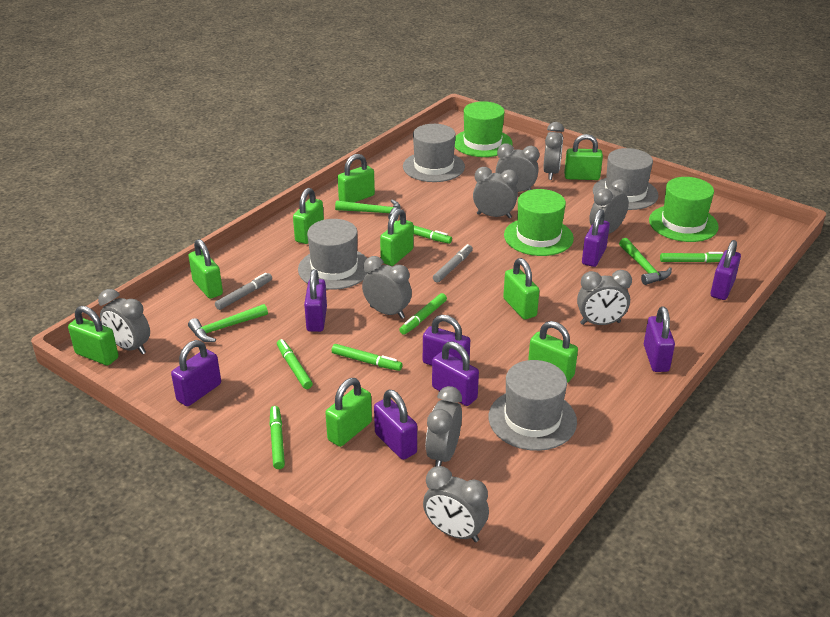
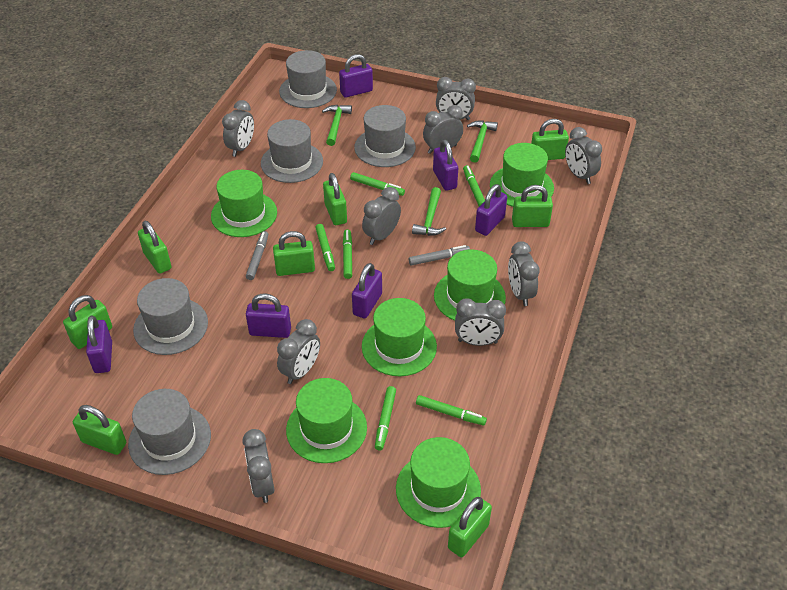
green hat: [455,101,513,157] [504,189,574,256] [649,177,719,242] = 3 -> [211,170,277,237] [286,378,367,463] [362,298,437,376] [396,437,481,528] [434,249,506,321] [490,143,554,207] = 6
green padlock: [68,306,119,366] [189,239,223,299] [293,188,324,244] [325,378,372,447] [338,154,375,203] [380,209,413,266] [503,258,539,320] [528,321,578,383] [564,134,603,180] = 9 -> [63,295,112,349] [73,405,126,455] [138,221,172,274] [273,231,315,276] [323,173,347,225] [448,497,492,557] [512,185,553,227] [531,119,569,160] = 8
grey hat: [298,219,370,290] [403,124,465,182] [489,360,577,451] [593,148,658,210] = 4 -> [128,389,211,475] [133,278,208,355] [261,119,323,183] [279,50,337,108] [354,105,416,167] = 5
purple padlock: [171,340,221,406] [304,269,327,332] [374,390,417,460] [423,315,470,366] [432,341,479,406] [582,209,610,267] [644,307,675,372] [711,240,741,300] = 8 -> [86,315,112,373] [246,293,291,338] [339,54,373,98] [352,263,382,319] [433,139,458,191] [475,184,507,236] = 6

